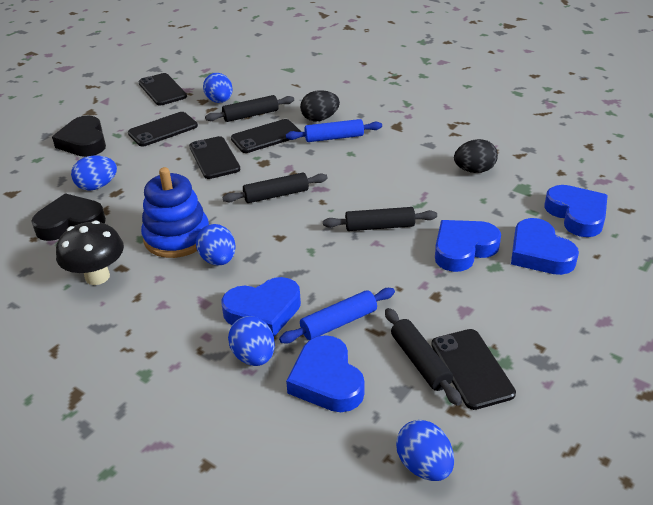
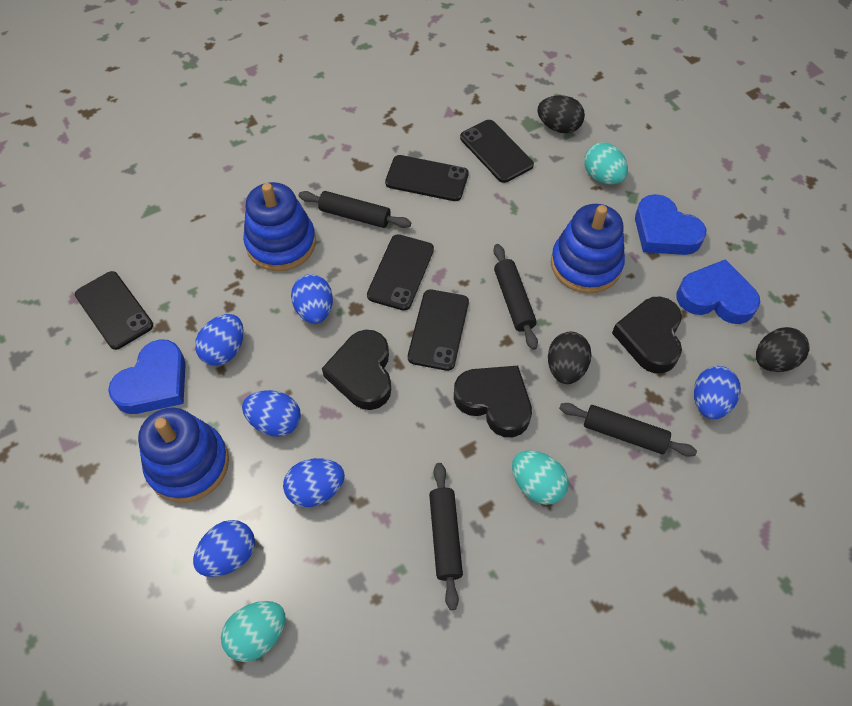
black egg: [300,90,340,121] [454,139,498,173] = 2 -> [537,95,585,133] [548,332,592,384] [756,327,810,372] = 3
black heart: [31,193,106,241] [52,116,106,157] = 2 -> [322,330,391,410] [454,366,532,437] [612,296,682,374] = 3
black mushroom: [56,221,124,285] = 1 -> none = 0
blue egg: [71,155,117,191] [196,224,236,266] [203,73,233,103] [228,316,275,366] [396,420,454,481] = 5 -> [193,520,255,577] [195,314,244,366] [242,390,301,437] [283,458,345,507] [291,274,333,324] [694,366,741,419] = 6
blue heart: [221,277,301,337] [286,335,365,412] [435,220,501,272] [511,218,579,275] [545,185,608,237] = 5 -> [108,339,186,414] [635,194,707,255] [676,259,760,324] = 3
blue rolling pin: [279,288,395,344] [286,119,382,142] = 2 -> none = 0
blue stacking toy: [141,167,209,258] = 1 -> [138,407,229,503] [243,182,316,271] [551,204,625,293] = 3
turquoise egg: none = 0 -> [221,601,286,662] [512,450,569,505] [584,142,628,184] = 3

